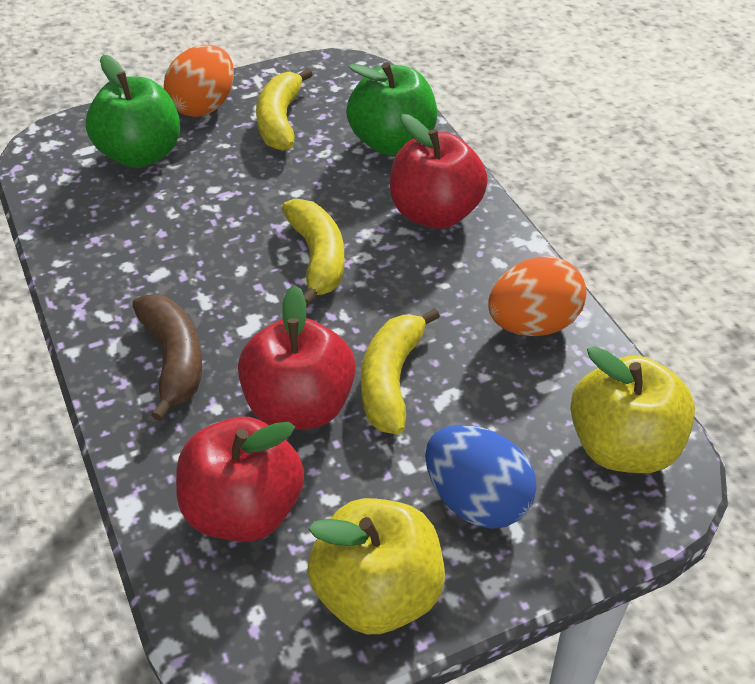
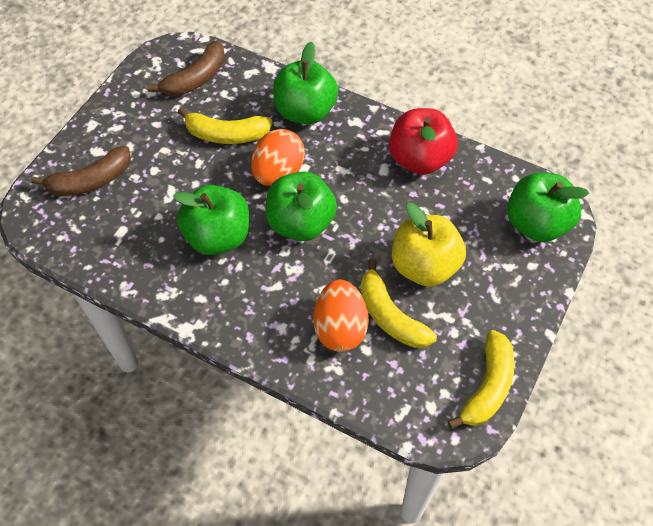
blue egg: [425,424,537,529] = 1 -> none = 0
brown banana: [132,294,202,421] = 1 -> [32,146,131,196] [147,41,225,96] = 2
green apple: [86,55,180,168] [346,62,437,155] = 2 -> [173,185,249,255] [265,171,337,241] [273,42,338,124] [507,173,589,242] = 4
red apple: [176,417,304,542] [238,285,356,429] [390,114,488,229] = 3 -> [389,108,458,175] = 1
yellow apple: [307,498,445,634] [570,346,695,473] = 2 -> [392,203,466,287] = 1

